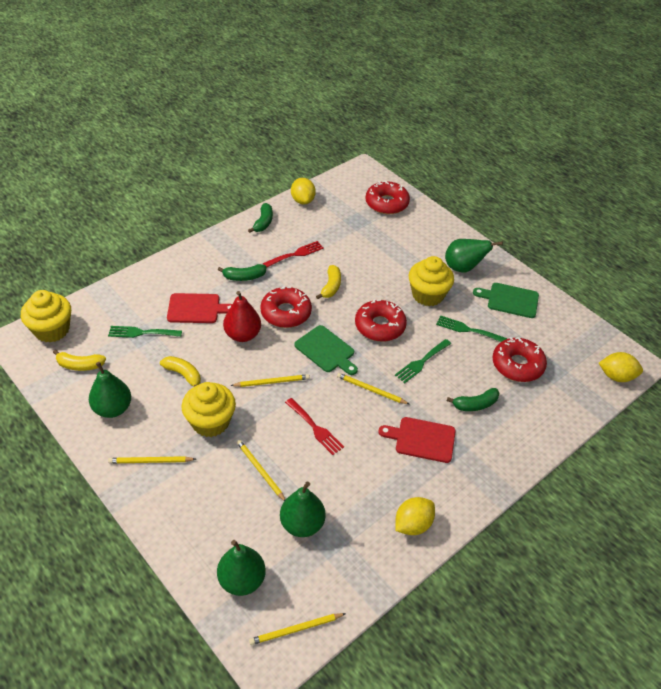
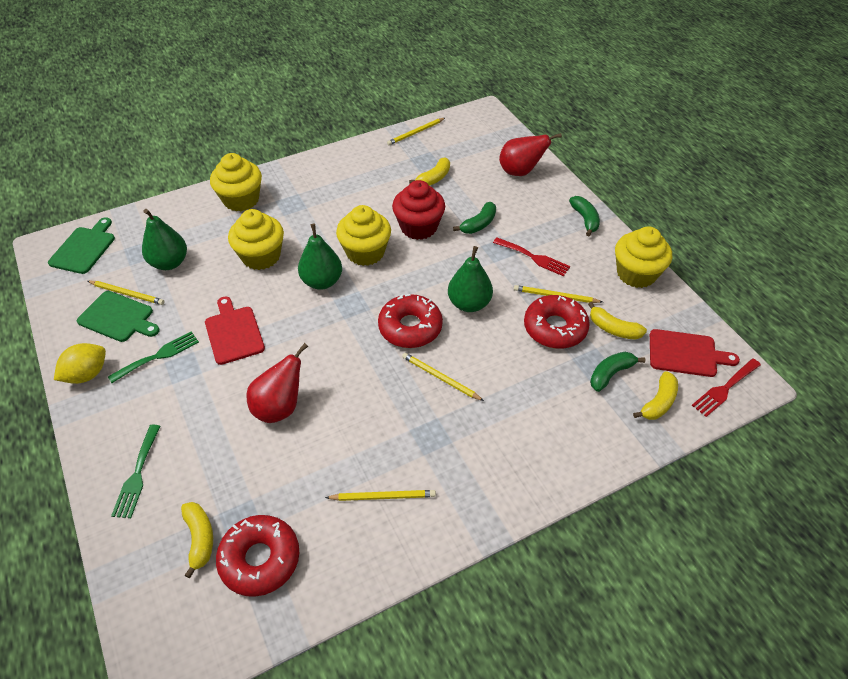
green fork: [108,326,182,338] [395,339,451,383] [436,315,507,342] = 3 -> [108,332,199,383] [111,425,161,518] = 2
green pear: [89,362,131,418] [217,540,266,596] [280,482,326,537] [445,239,503,273] = 4 -> [142,209,187,270] [298,224,342,290] [448,246,493,312] = 3
red cupcake: none = 0 -> [392,180,445,240] = 1
red donut: [260,286,312,328] [355,299,407,342] [365,181,410,214] [492,337,547,382] = 4 -> [216,515,299,597] [378,294,443,348] [524,295,590,349] = 3
red pear: [223,291,261,342] = 1 -> [246,343,308,423] [499,133,562,176] = 2
yellow banana: [53,350,106,371] [160,356,201,387] [316,265,341,299] = 3 -> [181,502,213,578] [409,157,450,186] [588,302,647,340] [633,371,678,420] = 4
yellow cupcake: [21,290,71,343] [181,382,236,437] [409,256,454,306] = 3 -> [210,153,262,211] [228,209,284,270] [336,205,391,266] [615,226,672,288] = 4
yellow lemon: [291,178,316,204] [395,497,435,535] [599,352,643,382] = 3 -> [54,343,106,384] = 1

